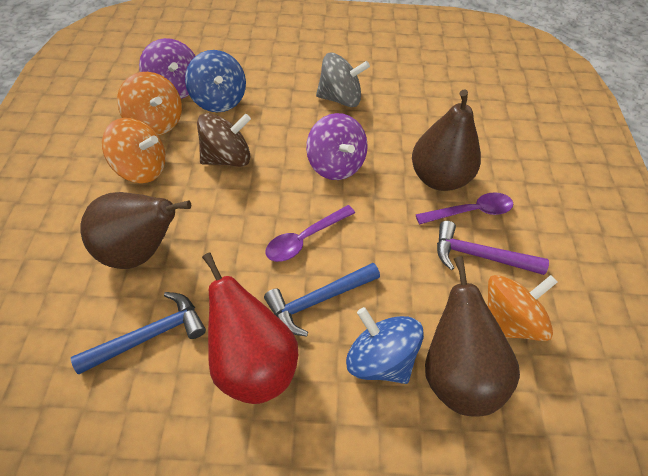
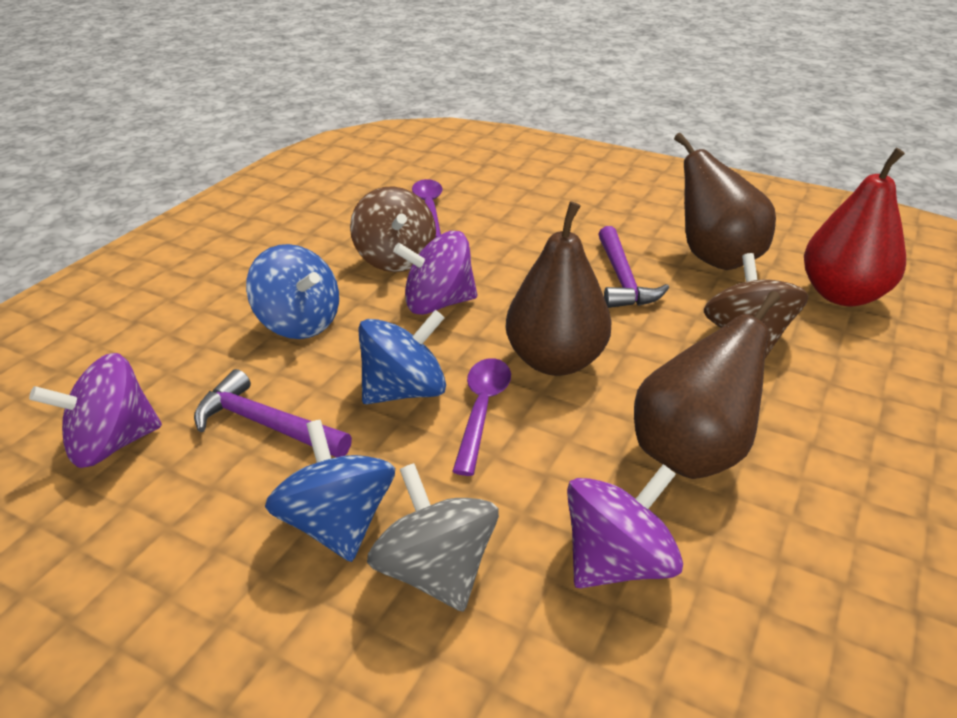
blue hammer: [71,292,206,374] [264,263,380,337] = 2 -> none = 0
blue spinning top: [185,50,246,112] [346,307,424,384] = 2 -> [246,244,339,339] [265,420,395,562] [358,310,446,404] = 3
brown spinning top: [197,113,251,167] = 1 -> [350,186,436,272] [704,253,809,358] = 2
orange spinning top: [102,118,166,183] [117,72,182,136] [488,275,558,341] = 3 -> none = 0
purple hammer: [437,221,549,275] = 1 -> [194,369,352,457] [598,226,669,308] = 2
purple spinning top: [139,38,195,99] [306,113,368,180] = 2 -> [29,353,162,468] [393,231,477,315] [567,464,683,588] = 3

